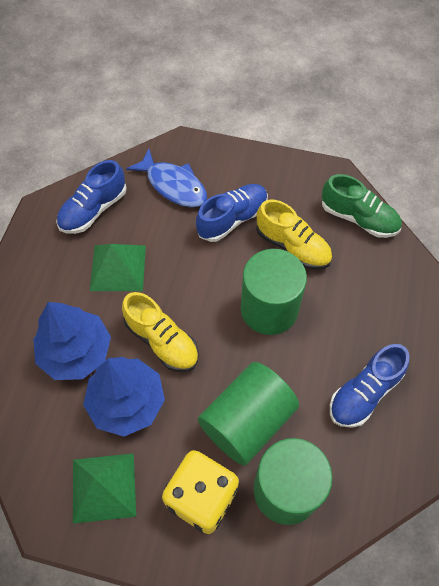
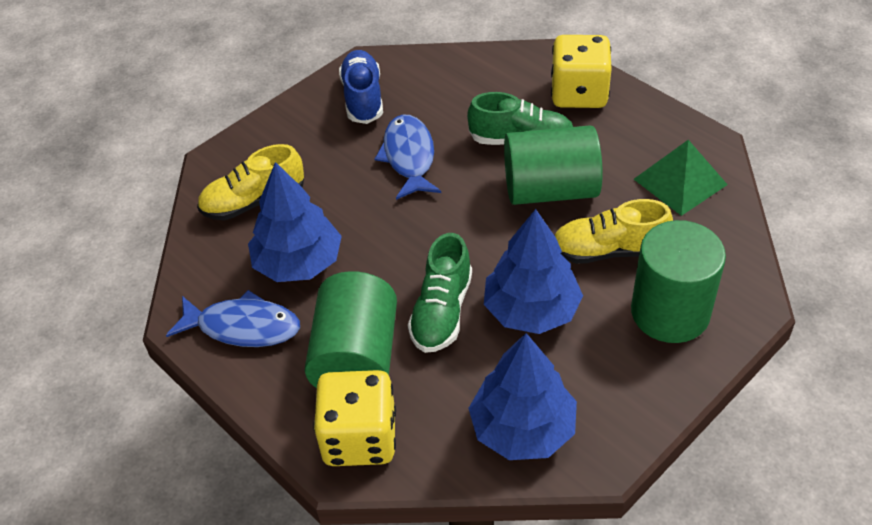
blue fish: [126,149,207,207] = 1 -> [166,290,300,347] [375,115,441,200] = 2
blue shoe: [56,160,127,234] [196,184,268,242] [330,344,409,428] = 3 -> [339,50,383,124] = 1
blue tree: [33,302,111,380] [83,357,165,436] = 2 -> [248,162,342,282] [468,333,577,460] [484,209,583,334] = 3
green pyramid: [73,453,136,524] [90,244,146,291] = 2 -> [634,140,728,216] = 1
green shoe: [322,174,402,238] = 1 -> [408,233,472,353] [467,92,573,145] = 2
yellow dice: [162,450,239,534] = 1 -> [313,370,396,466] [551,35,611,108] = 2

